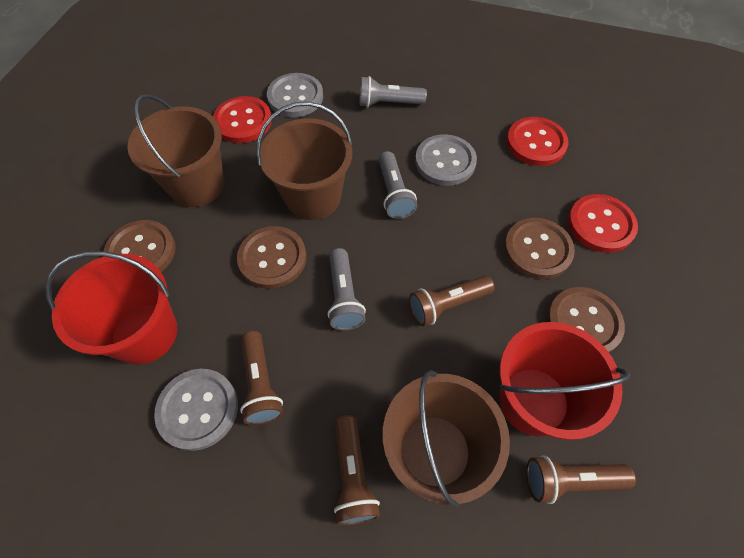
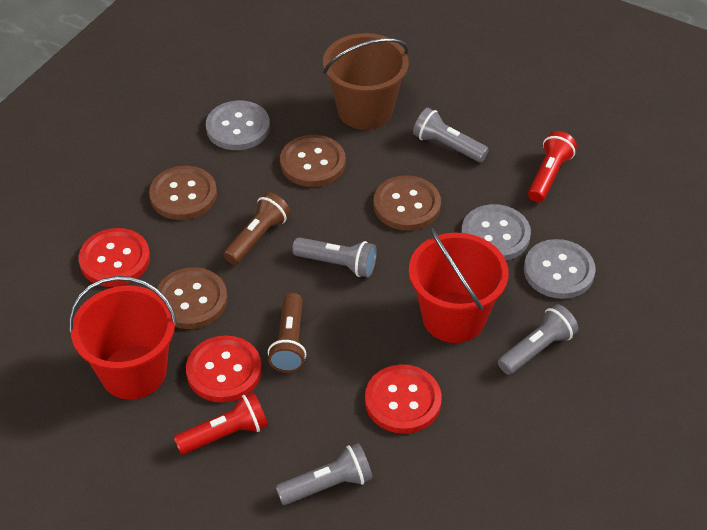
brown bucket: [127,94,224,207] [256,101,352,220] [383,370,510,508] = 3 -> [323,33,409,130] = 1
brown flashlight: [240,331,283,425] [334,415,380,525] [409,276,495,326] [526,455,636,504] = 4 -> [223,192,290,265] [268,293,306,373] = 2
grey flashlight: [328,248,366,330] [360,76,427,108] [379,151,417,219] = 3 -> [276,443,373,505] [292,237,377,277] [413,108,489,162] [498,304,578,375] = 4
red flashlight: none = 0 -> [174,392,268,455] [528,131,577,202] = 2

